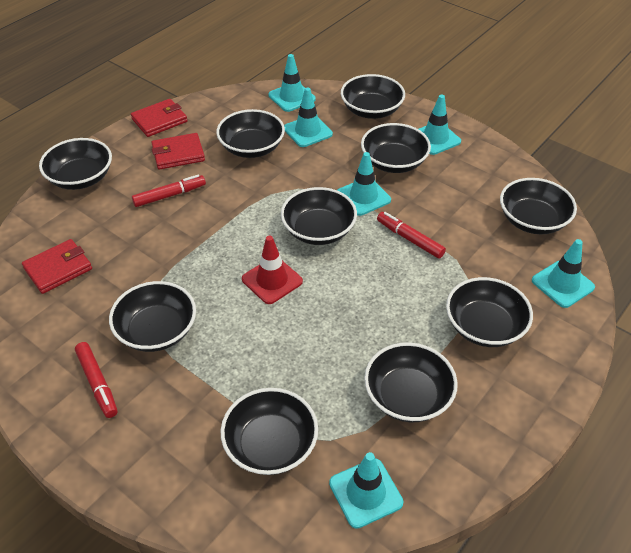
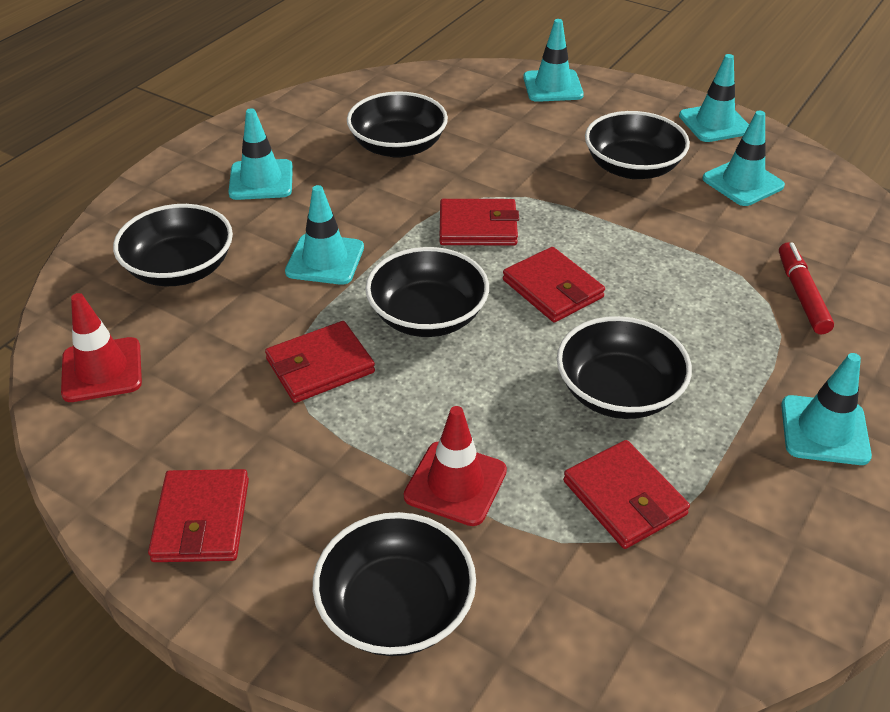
black bowl: [39,138,112,190] [109,281,196,352] [216,109,285,158] [221,388,318,475] [281,187,357,245] [341,74,405,119] [361,123,431,173] [364,342,458,422] [446,277,533,347] [500,178,577,234] = 10 -> [113,204,233,286] [313,512,476,656] [347,91,448,158] [365,247,489,337] [557,316,692,419] [585,111,690,179] = 6
red marker: [75,342,118,418] [132,175,206,207] [377,212,446,258] = 3 -> [779,242,834,335] = 1
red traffic cone: [242,236,303,304] = 1 -> [61,293,142,402] [404,406,507,526] = 2
red wallet: [22,239,92,294] [131,99,188,137] [151,133,205,170] = 3 -> [148,469,249,562] [265,321,375,403] [440,199,519,246] [503,247,605,322] [563,440,690,549] = 5

